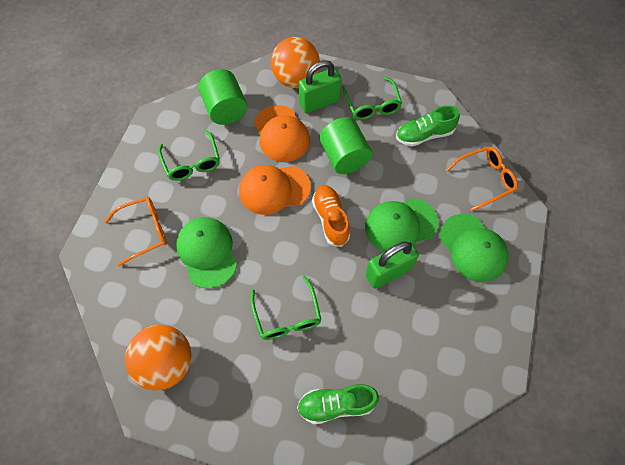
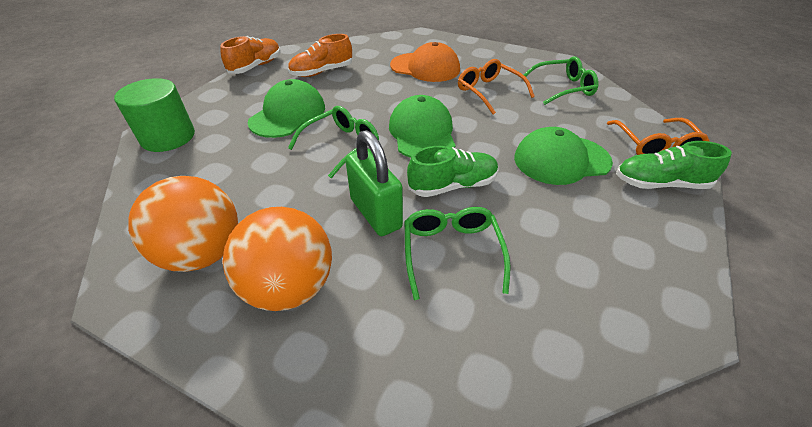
green cylinder: [199,69,247,125] [320,117,372,174] = 2 -> [114,78,195,152] = 1
green padlock: [299,60,342,113] [366,241,419,289] = 2 -> [345,130,403,236] = 1
orange cap: [239,165,311,215] [254,105,310,162] = 2 -> [390,42,460,82] = 1
orange shoe: [312,185,350,247] = 1 -> [220,36,281,74] [288,34,352,77] = 2

